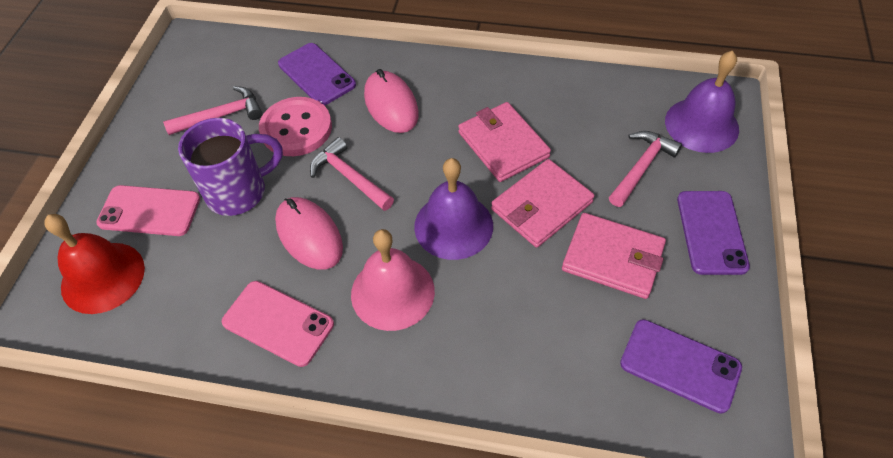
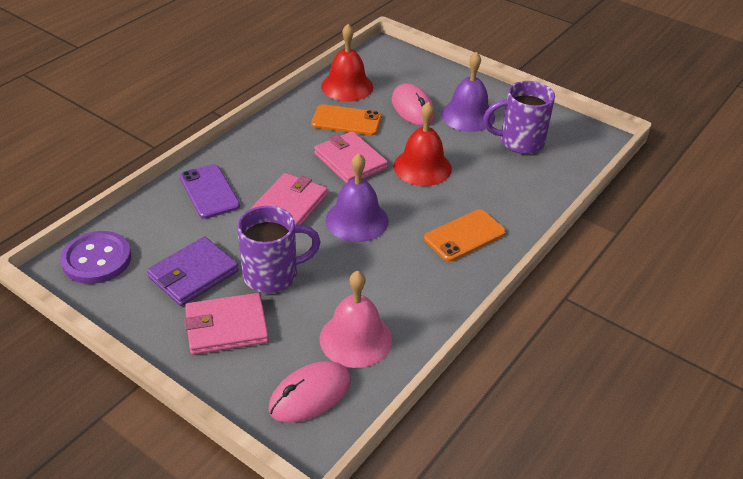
orange phone: none = 0 -> [311,104,382,136] [424,209,506,262] = 2
pink button: [259,97,332,156] = 1 -> none = 0
pink hammer: [163,86,262,135] [310,137,394,211] [609,131,682,207] = 3 -> none = 0
pink phone: [96,185,200,236] [222,281,334,367] = 2 -> none = 0
purple button: none = 0 -> [60,231,131,284] = 1
purple mug: [178,118,283,216] = 1 -> [237,206,321,293] [483,81,555,154] = 2
purple phone: [278,43,356,106] [620,319,742,414] [677,191,750,275] = 3 -> [180,164,240,219] = 1
purple wallet: none = 0 -> [147,236,239,306] = 1
red bell: [44,214,145,314] = 1 -> [321,24,373,102] [393,102,452,186] = 2

